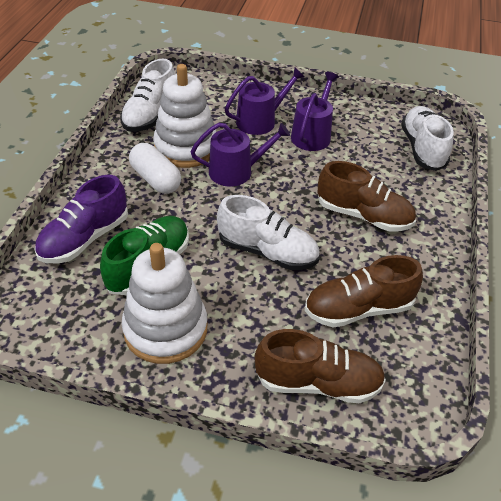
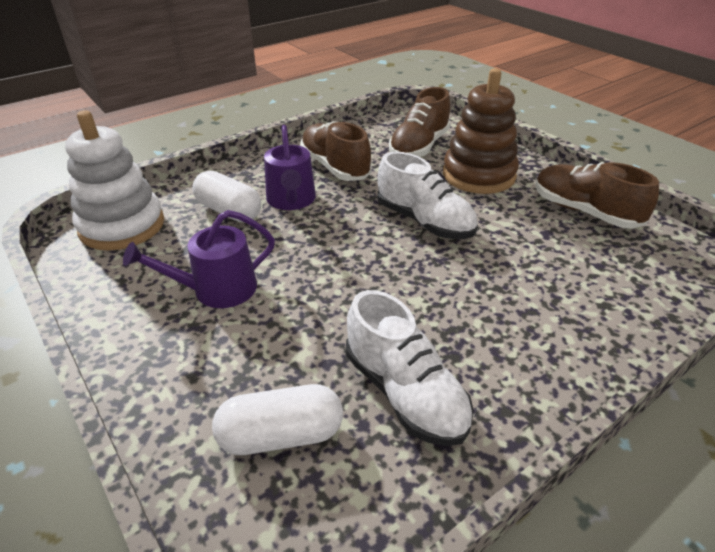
brown stacking toy: none = 0 -> [443,68,519,194] = 1
green shoe: [100,216,189,295] = 1 -> none = 0
purple shoe: [34,175,128,264] = 1 -> none = 0
purple watering can: [191,123,290,187] [225,67,304,135] [291,72,339,151] = 3 -> [123,210,275,308] [264,125,316,210] = 2
white capsule: [129,143,181,194] = 1 -> [192,171,261,222] [212,384,343,455] = 2
white shoe: [120,59,175,132] [217,195,319,270] [401,106,454,171] = 3 -> [346,290,474,446] [377,152,478,239] = 2
white stacking toy: [122,243,207,364] [153,64,216,168] = 2 -> [65,110,164,251] = 1

